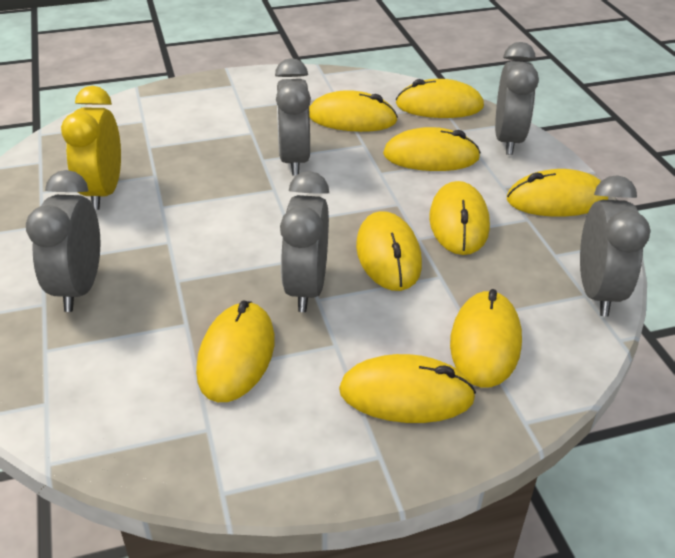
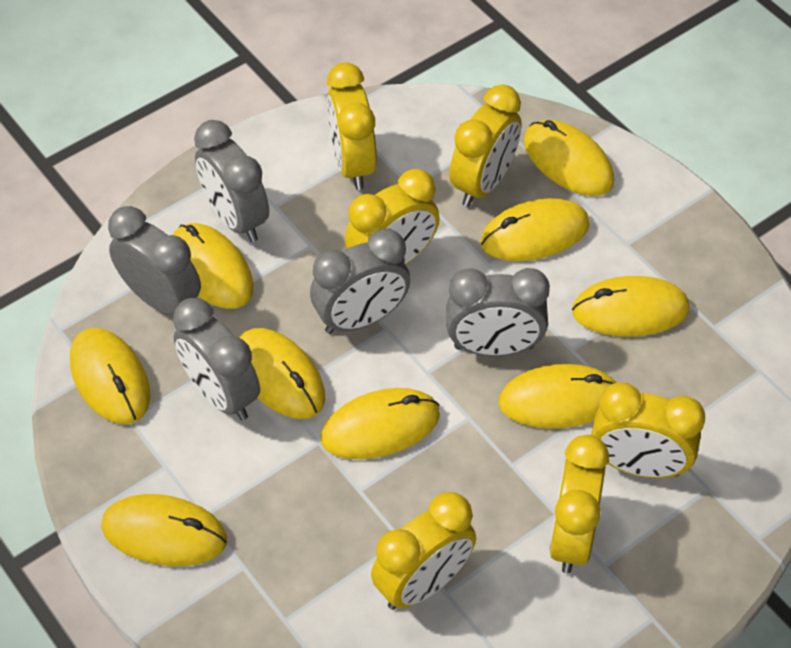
yellow clock: [61,86,121,210] = 1 -> [327,63,377,190] [345,169,440,265] [371,492,476,610] [449,84,522,207] [549,435,609,573] [591,382,705,478] = 6

